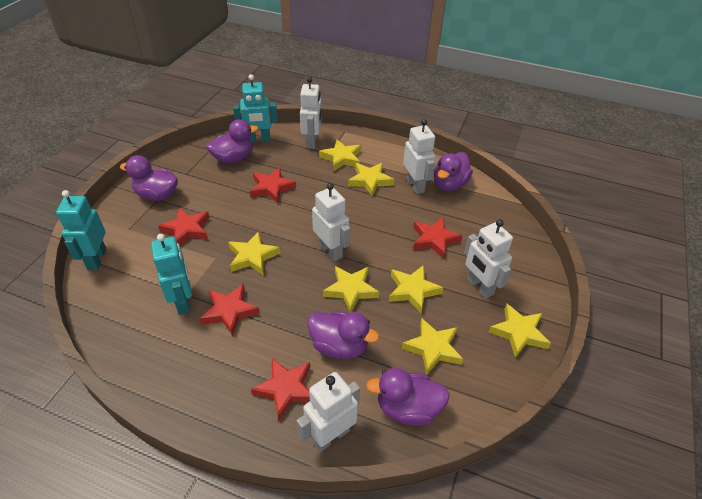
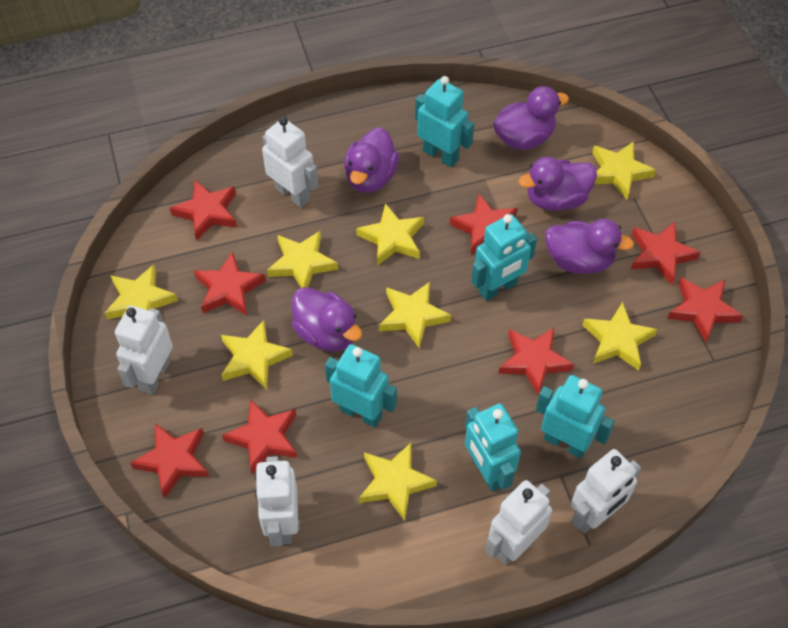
red star: [158,207,210,245] [199,284,260,336] [250,168,296,203] [251,358,310,420] [413,217,463,259] = 5 -> [130,423,209,499] [170,180,237,241] [194,251,266,315] [222,399,298,474] [450,194,518,255] [498,328,574,396] [631,222,701,285] [667,277,743,343] = 8
turquoise robot: [56,190,106,270] [151,234,192,315] [233,74,278,143] = 3 -> [325,344,397,428] [415,76,474,167] [465,403,521,492] [471,214,537,301] [536,375,615,458] = 5
yellow star: [228,231,280,276] [319,139,361,171] [323,266,379,312] [348,163,394,196] [389,265,443,313] [402,318,463,374] [489,304,551,358] = 7 -> [105,264,178,319] [221,320,293,389] [267,231,338,288] [356,203,424,266] [359,443,437,521] [379,282,451,349] [583,302,658,371] [592,141,656,200] = 8

